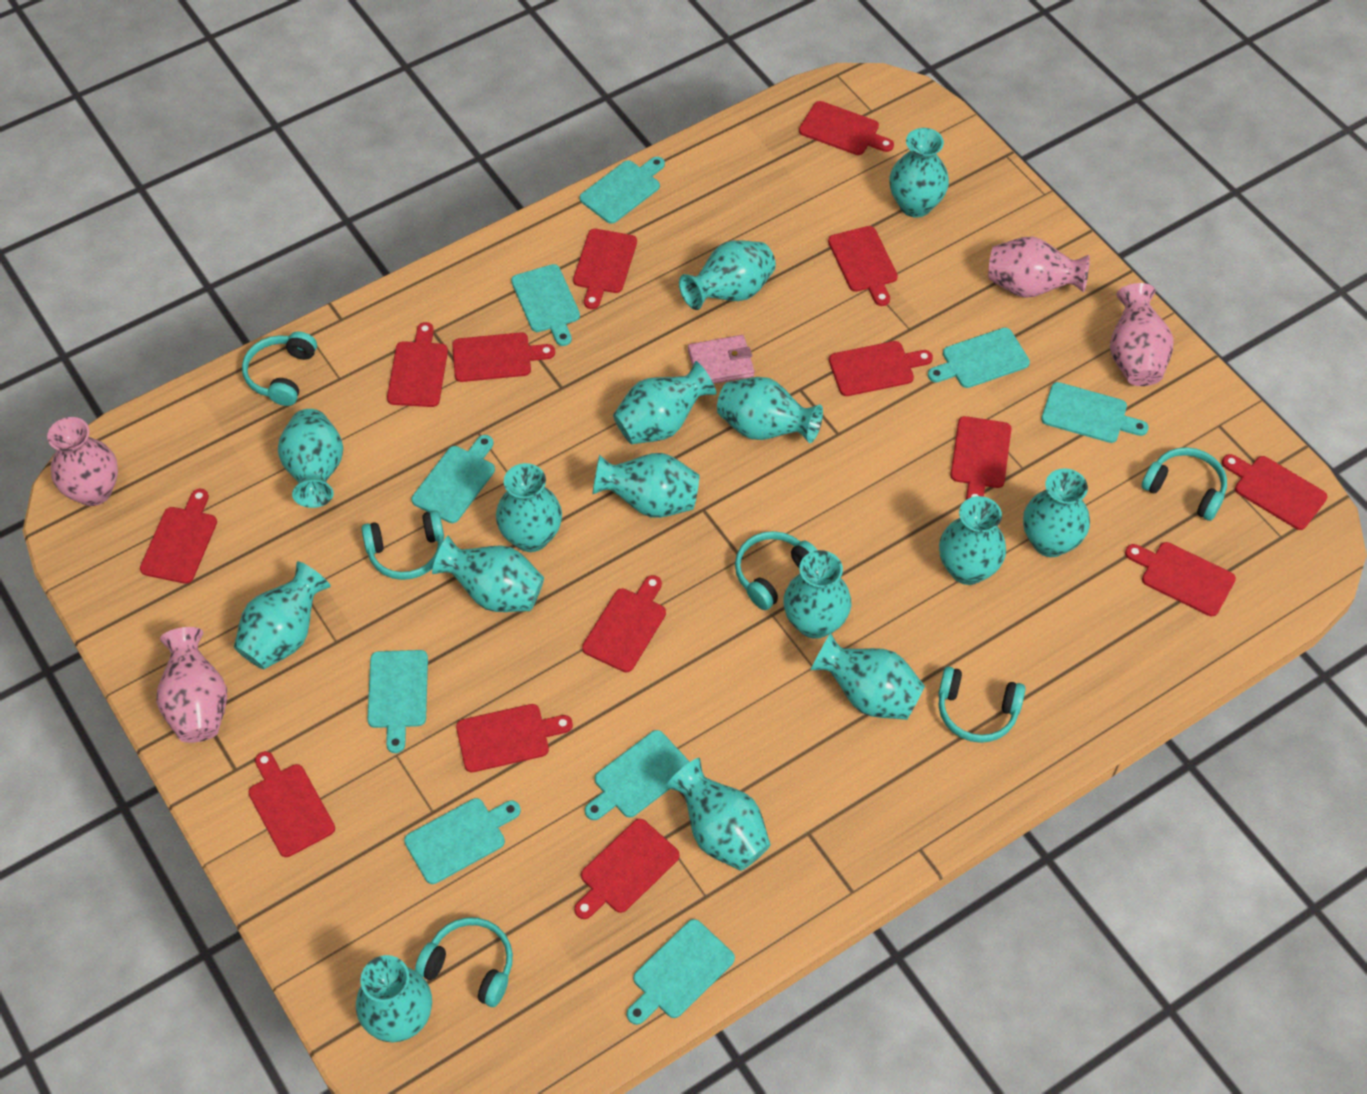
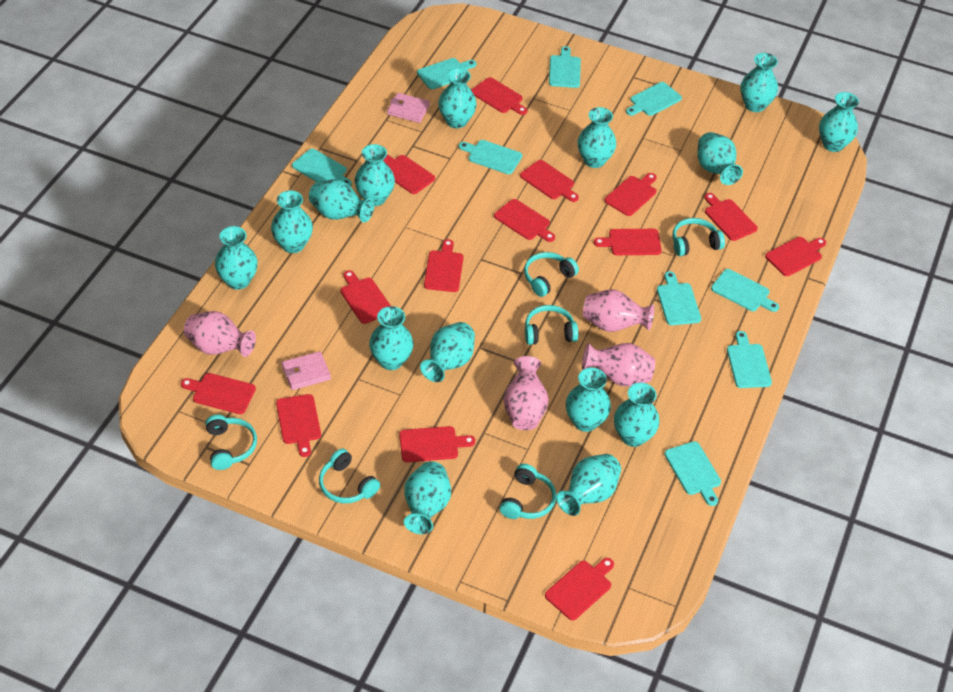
pink wallet: [688,335,754,384] = 1 -> [282,351,331,390] [387,93,430,123] = 2

